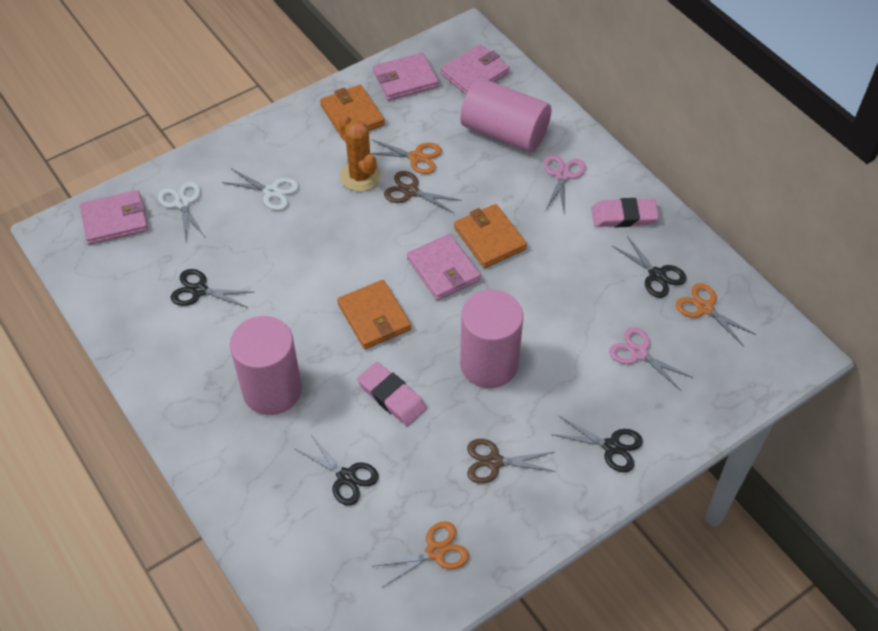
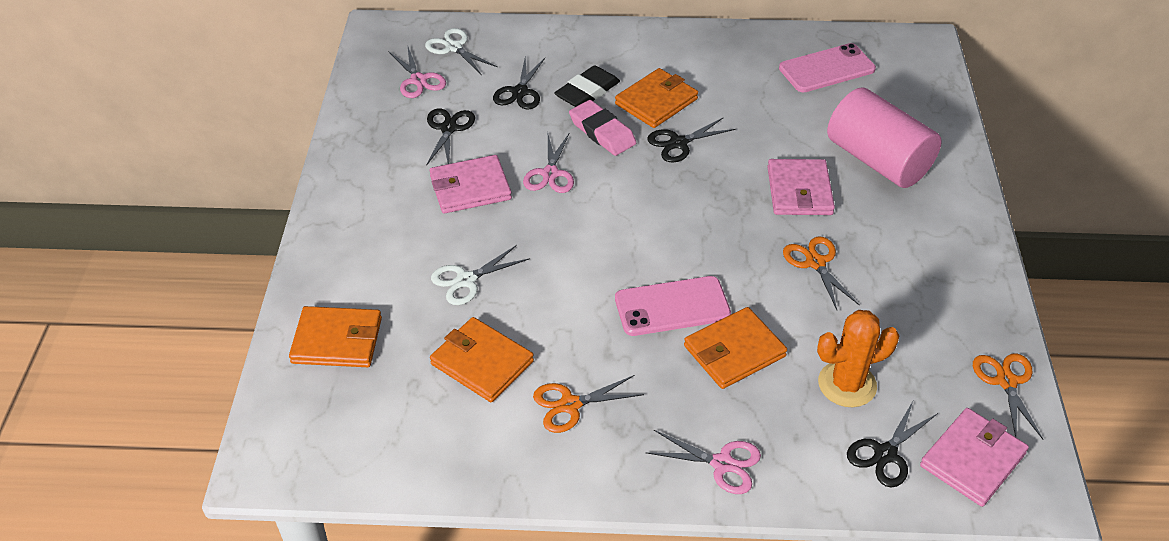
black eraser: none = 0 -> [554,65,620,107] = 1
brown scissors: [384,171,462,213] [467,439,556,484] = 2 -> none = 0
orange wallet: [320,85,385,140] [337,280,411,349] [454,204,527,268] = 3 -> [289,306,382,367] [430,317,534,402] [615,68,698,128] [684,307,787,389] = 4
pink cylinder: [230,316,302,415] [460,78,551,152] [460,290,523,388] = 3 -> [827,88,942,188] = 1
pink eraser: [357,362,427,426] [591,198,659,228] = 2 -> [569,100,636,156] = 1
pink phone: none = 0 -> [615,276,731,336] [779,43,876,93] = 2
pink scissors: [544,155,586,215] [609,327,693,391] = 2 -> [388,47,446,98] [523,134,574,193] [645,430,761,494] = 3
pink wallet: [80,190,148,245] [373,53,439,101] [407,234,481,300] [440,44,510,95] = 4 -> [429,155,512,214] [767,159,835,215] [920,408,1029,507] = 3

